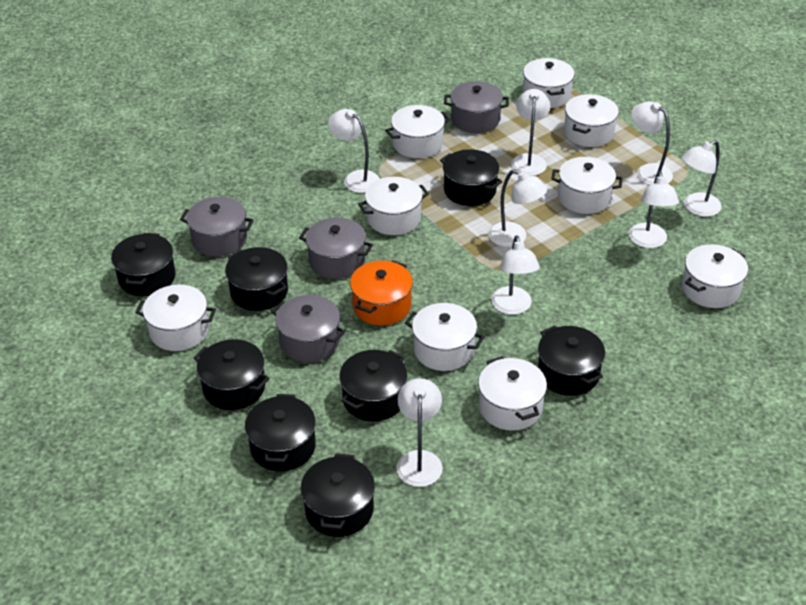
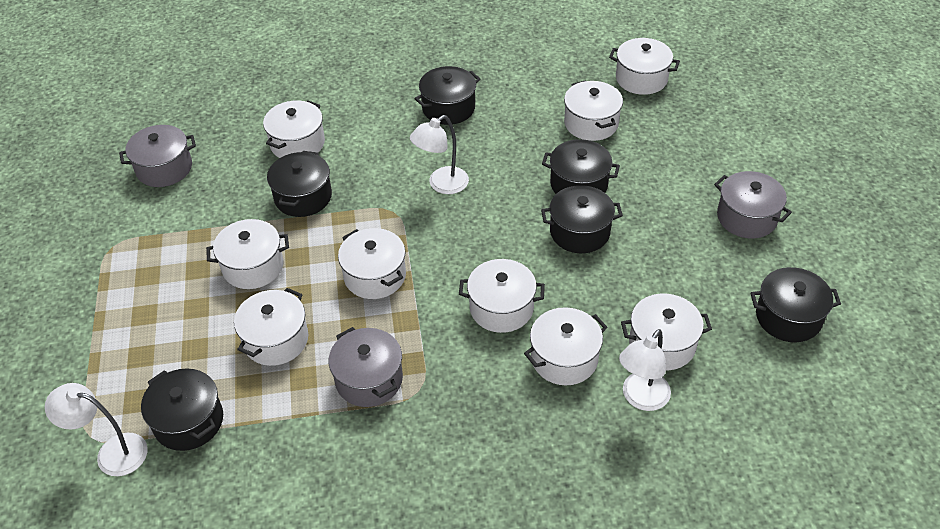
black pot: [111,233,176,296] [193,339,270,410] [225,247,288,311] [245,394,316,472] [301,453,375,537] [339,350,408,422] [440,149,503,206] [538,325,605,396] = 8 -> [141,369,223,451] [267,151,332,217] [415,66,480,125] [541,185,623,253] [542,139,620,194] [750,267,841,342] = 6
grey pot: [180,197,254,257] [271,295,345,362] [299,217,373,279] [444,81,509,133] = 4 -> [119,125,196,187] [329,327,403,407] [714,171,792,239] = 3
orange pot: [350,260,413,325] = 1 -> none = 0
white lamp: [328,109,380,193] [396,378,443,487] [488,169,547,247] [491,235,540,315] [511,89,550,176] [629,171,679,248] [631,101,673,185] [682,140,722,217] = 8 -> [45,383,148,476] [410,115,469,194] [619,329,671,411] = 3

